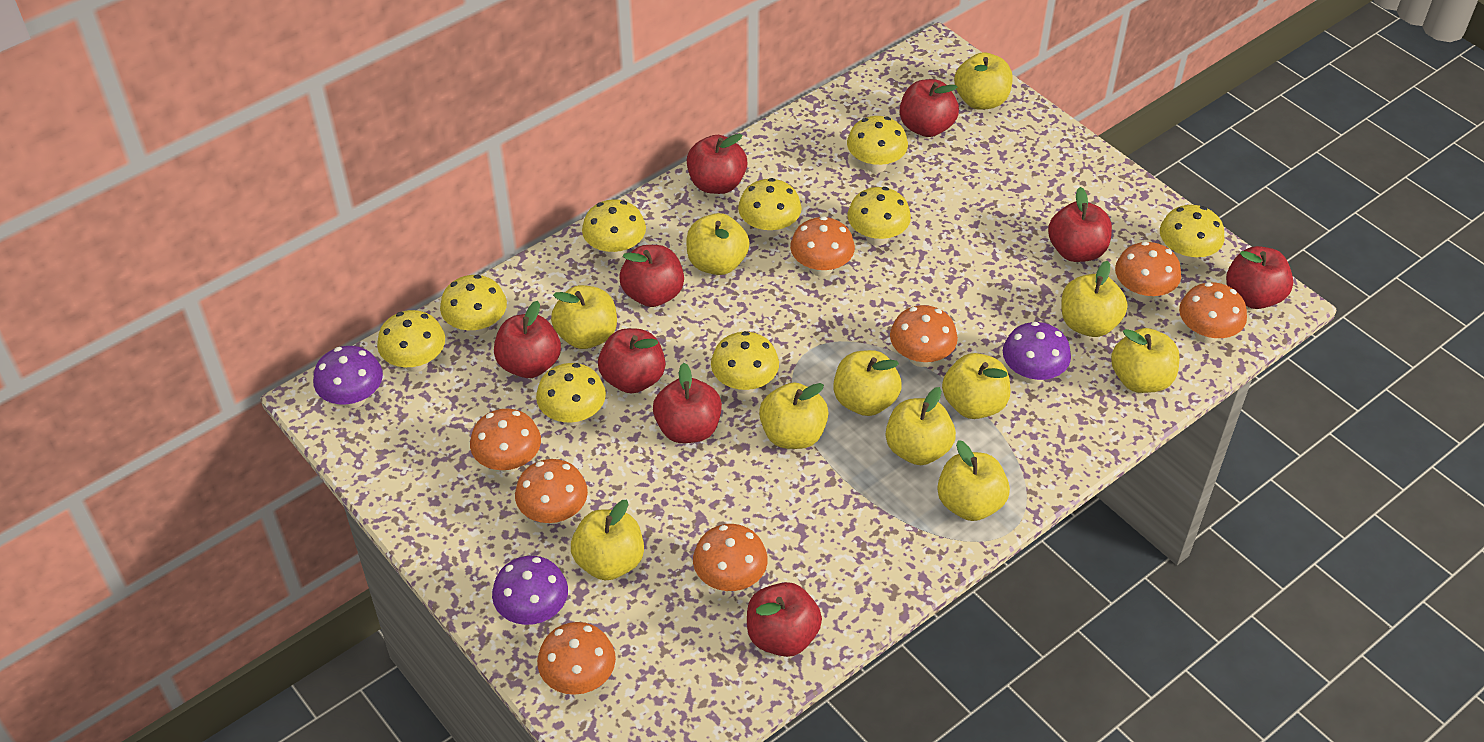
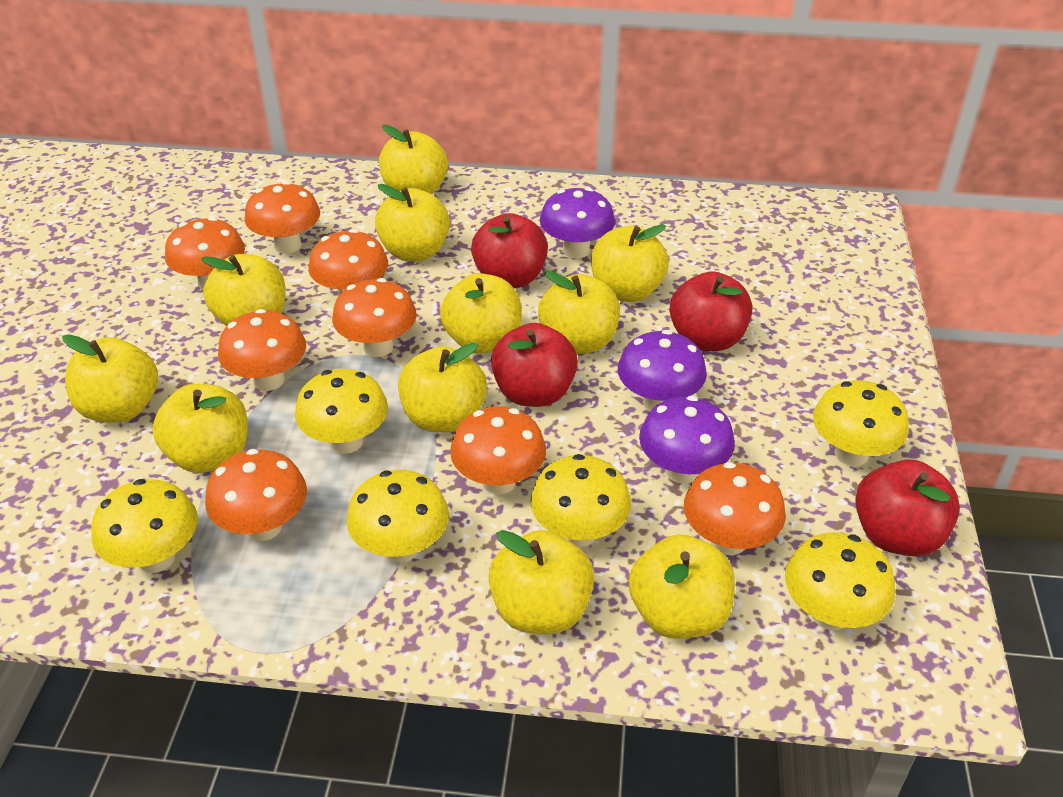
red apple: [494,301,561,378] [598,329,666,393] [619,245,684,307] [653,363,722,443] [687,134,747,194] [747,582,822,657] [900,79,959,137] [1048,187,1112,262] [1226,246,1293,309] = 9 -> [471,213,548,288] [491,323,578,407] [670,271,752,351] [855,459,960,556] = 4
yellow mushroom: [377,310,445,372] [440,275,507,336] [536,363,606,426] [582,199,646,259] [711,331,779,394] [738,178,802,237] [847,116,908,173] [847,187,911,246] [1160,205,1225,264] = 9 -> [91,479,198,573] [295,369,388,454] [346,470,449,563] [530,454,631,547] [785,532,895,630] [813,380,909,466] = 6

